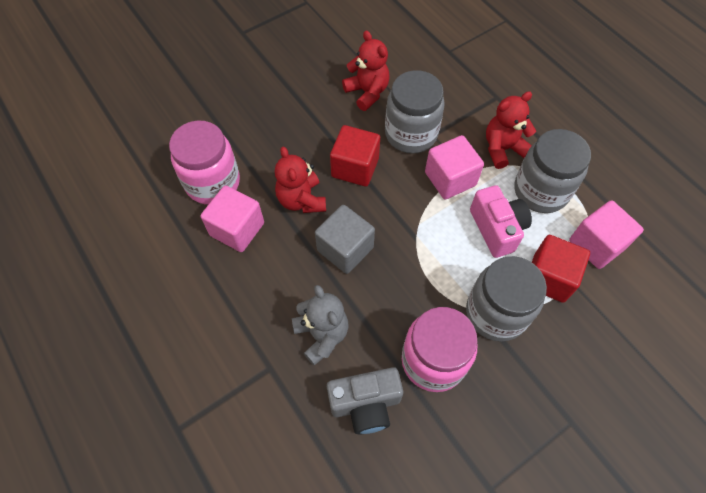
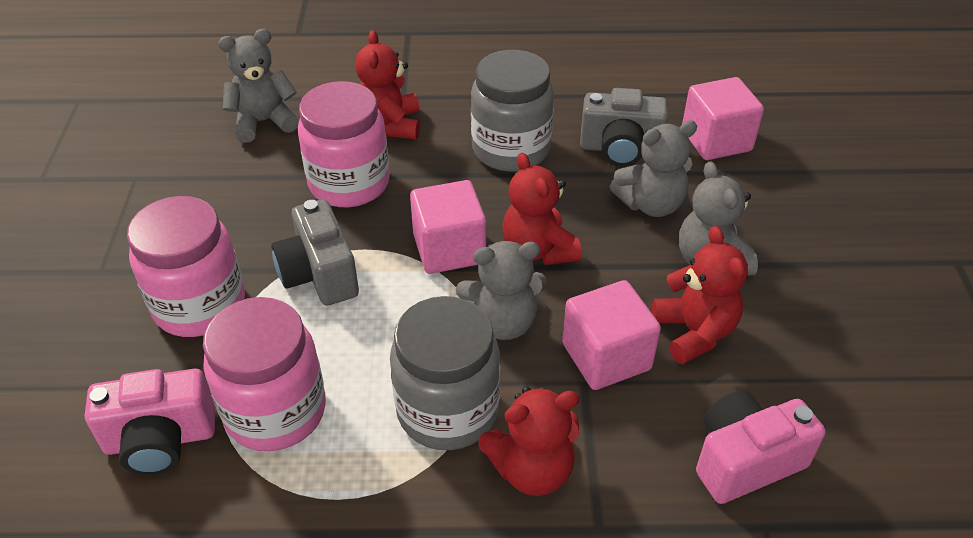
grey camera: [327,367,403,434] = 1 -> [271,199,359,306] [580,88,668,167] = 2
grey cube: [315,205,375,274] = 1 -> none = 0
grey jar: [385,70,445,154] [466,256,547,341] [515,129,591,213] = 3 -> [390,296,500,450] [471,50,554,172] = 2
grey teddy bear: [292,285,348,365] = 1 -> [218,29,299,143] [456,241,547,340] [610,120,697,217] [679,161,758,276] = 4
pink camera: [470,185,532,258] = 1 -> [85,369,215,475] [696,390,826,504] = 2
pink jar: [169,121,240,205] [402,307,477,392] = 2 -> [127,196,245,337] [203,297,326,451] [298,81,390,207] = 3
red cube: [330,125,380,187] [532,235,590,303] = 2 -> none = 0
red teddy bear: [275,146,326,213] [342,31,390,111] [486,91,536,169] = 3 -> [355,30,420,139] [478,386,579,496] [503,153,581,265] [652,226,748,364] = 4

